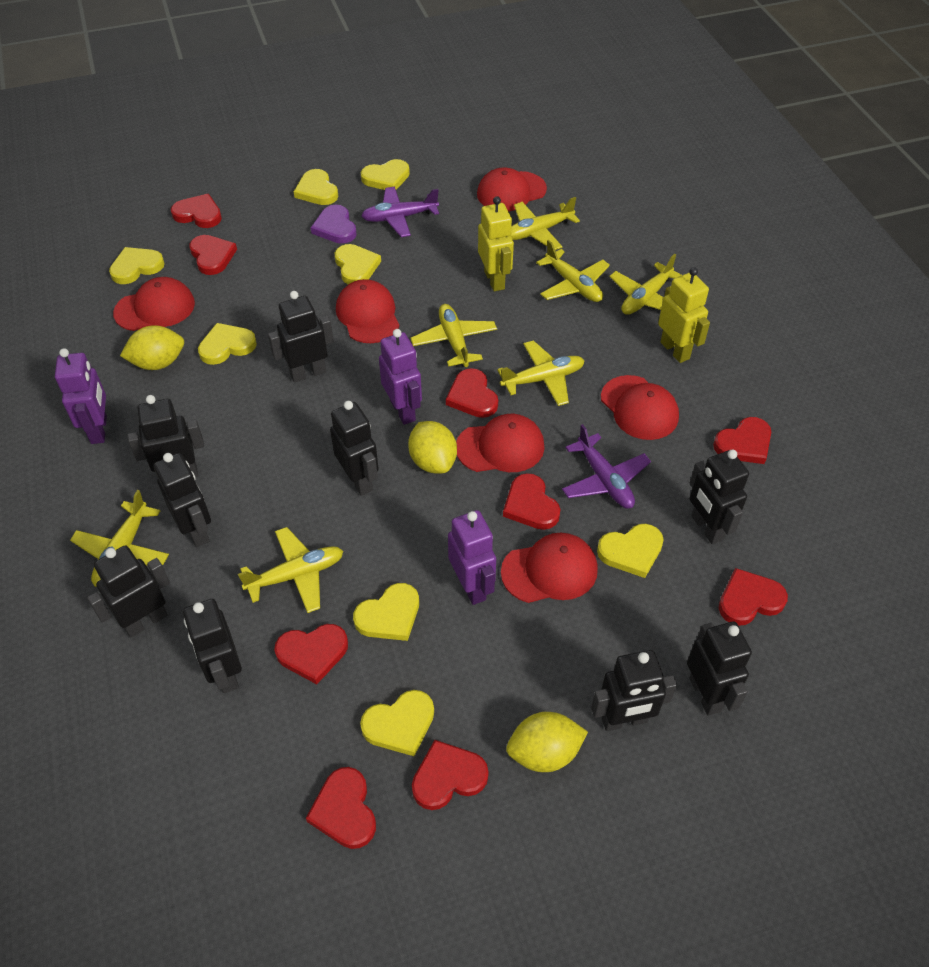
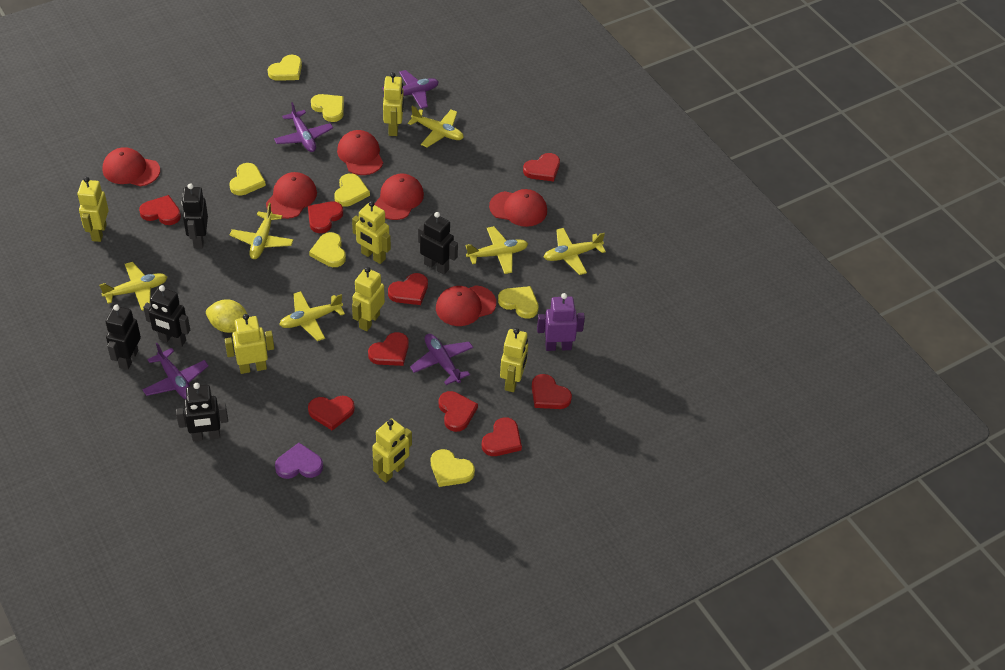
black robot: [87,545,170,637] [127,395,204,477] [153,453,211,547] [183,599,242,693] [268,291,334,383] [330,401,379,496] [591,650,677,731] [687,621,752,715] [689,449,749,544] = 9 -> [106,305,141,370] [143,285,190,347] [176,383,228,441] [181,184,208,248] [418,212,458,275] = 5
purple plane: [361,187,439,237] [562,424,651,509] = 2 -> [142,343,209,399] [274,102,333,152] [382,70,439,109] [410,334,473,385] = 4
purple robot: [55,348,107,444] [379,329,422,425] [448,510,496,605] = 3 -> [537,293,585,351] = 1
yellow heart: [109,247,165,284] [198,323,257,365] [294,169,338,205] [335,244,381,285] [353,583,419,641] [360,690,434,756] [361,159,410,190] [597,524,664,578] = 8 -> [229,163,266,195] [267,55,302,81] [309,232,346,267] [311,94,344,122] [334,173,370,207] [431,449,475,487] [498,286,539,319] = 7
yellow lemon: [120,325,184,370] [408,421,457,474] [506,712,588,772] = 3 -> [206,299,247,333] = 1
yellow plane: [70,490,169,587] [238,527,343,613] [410,304,497,367] [497,340,585,406] [511,197,580,250] [536,240,610,302] [609,254,682,315] = 7 -> [99,262,167,311] [230,203,293,259] [279,291,345,341] [408,106,464,147] [465,226,528,274] [544,228,606,275] = 6
yellow robot: [478,196,514,291] [658,267,710,363] = 2 -> [78,177,109,242] [225,314,274,374] [352,201,391,264] [352,267,385,331] [372,418,412,483] [383,72,404,136] [500,328,528,392] = 7

